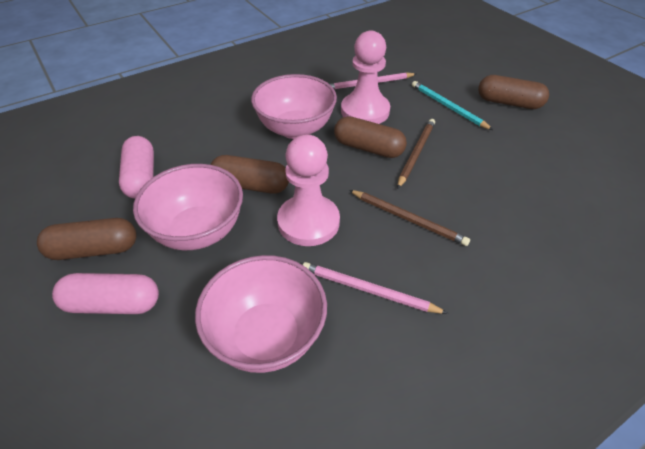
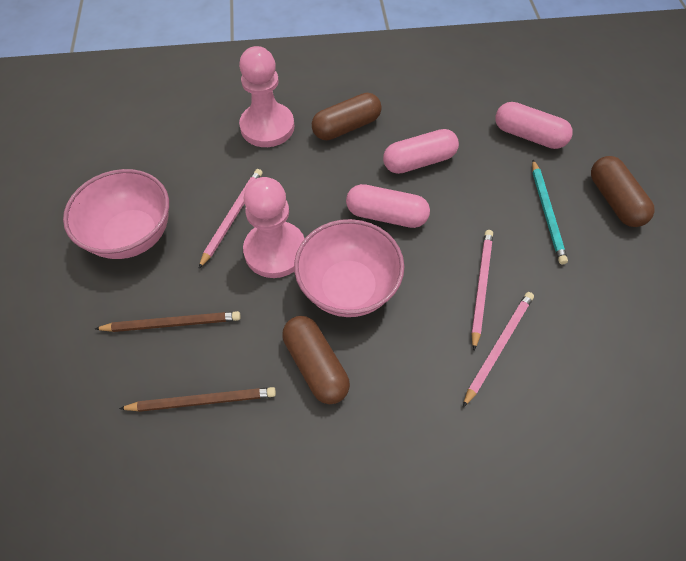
brown capsule: [37,218,137,260] [211,155,289,194] [334,116,407,158] [478,75,549,109] = 4 -> [283,316,350,404] [312,93,382,140] [591,156,655,227] = 3
pink bowl: [133,164,243,250] [195,255,327,373] [251,74,337,139] = 3 -> [63,169,169,259] [294,219,404,317] = 2
pink capsule: [52,273,159,314] [119,136,154,199] = 2 -> [346,184,430,228] [383,129,459,174] [495,102,573,149] = 3
pink pencil: [303,262,448,314] [329,72,416,89] = 2 -> [198,169,263,269] [463,292,534,407] [471,230,493,350] = 3

